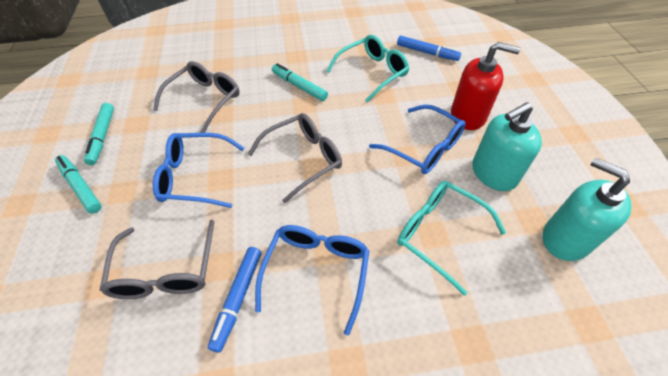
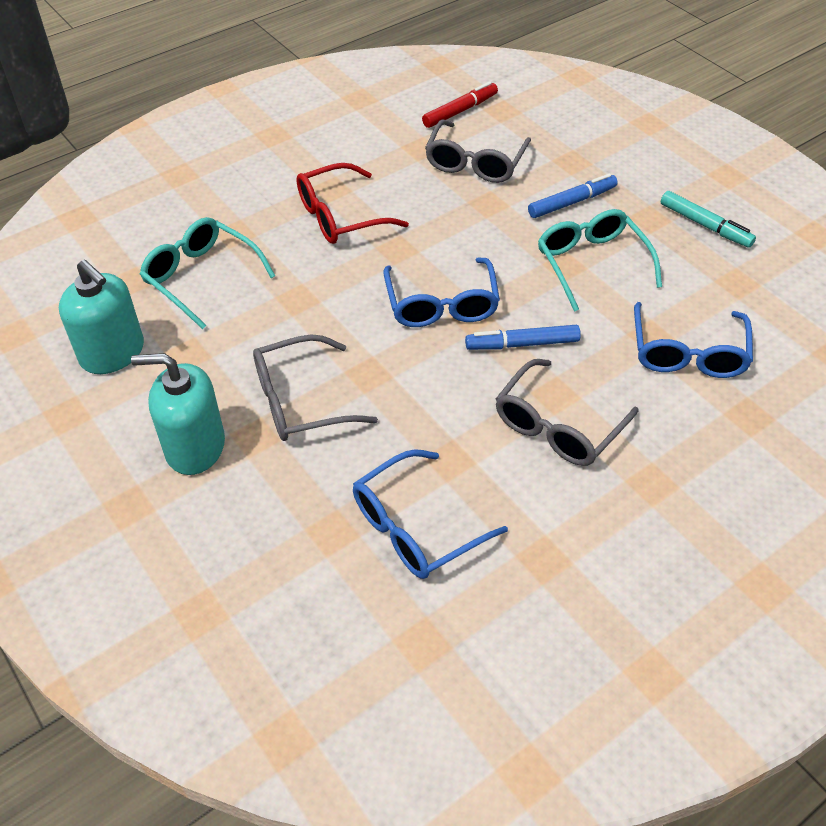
red glasses: none = 0 -> [297,163,409,244] = 1
red marker: none = 0 -> [422,81,498,128] = 1
red soap dispenser: [451,42,521,130] = 1 -> none = 0
turquoise marker: [55,155,102,214] [84,103,114,165] [272,63,328,101] = 3 -> [661,191,756,248] = 1

